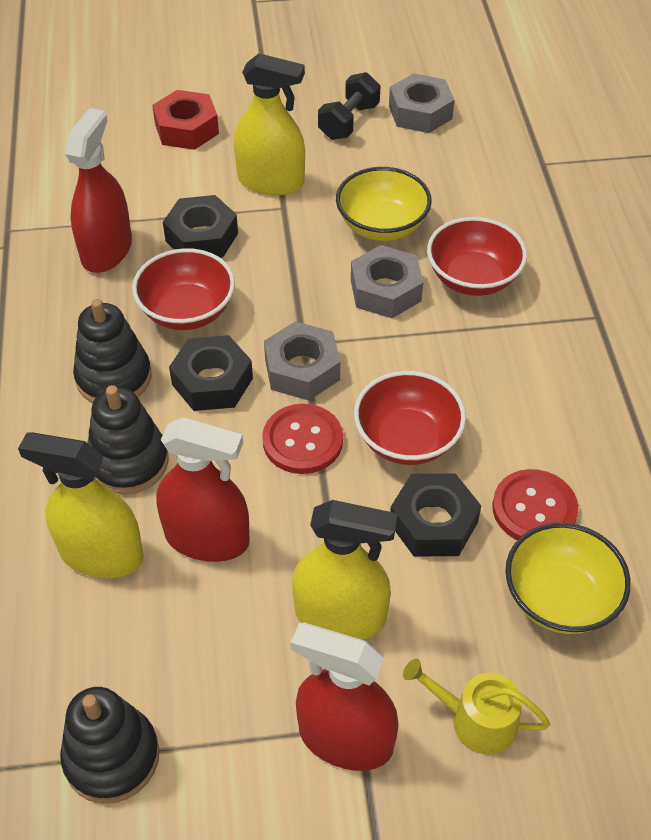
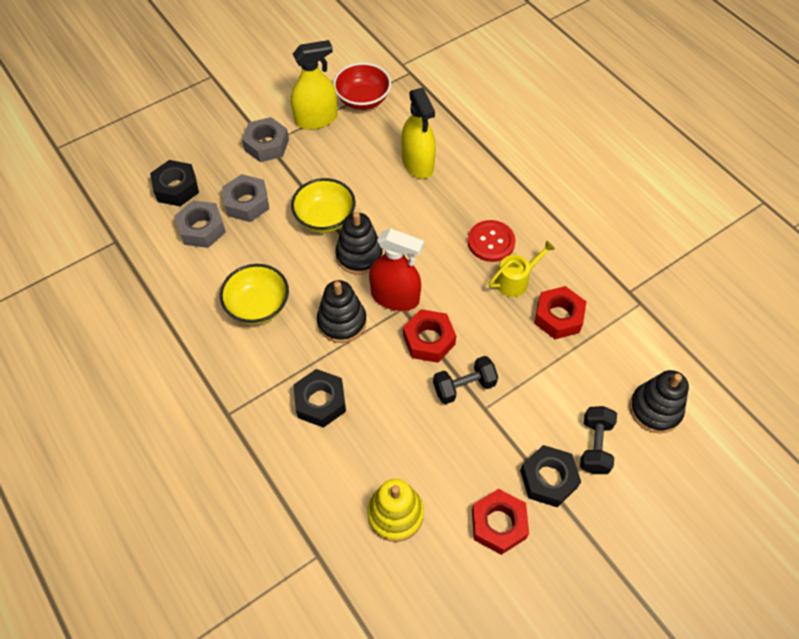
black dumbbell: [318,72,380,140] = 1 -> [433,356,498,404] [580,406,617,474] = 2
red bowl: [132,248,235,330] [354,371,466,465] [427,217,527,296] = 3 -> [333,63,391,110] = 1
red button: [262,404,343,474] [492,469,578,540] = 2 -> [468,220,516,262] = 1
red nut: [152,90,219,150] = 1 -> [403,309,456,363] [472,489,529,555] [534,286,587,339] = 3
red spray bottle: [65,108,132,273] [156,417,250,562] [290,623,399,771] = 3 -> [369,229,424,311] = 1
yellow spray bottle: [18,432,144,578] [234,53,305,195] [292,500,397,640] = 3 -> [291,40,337,130] [401,88,436,179] = 2
yellow stacking toy: none = 0 -> [367,479,424,542] = 1

